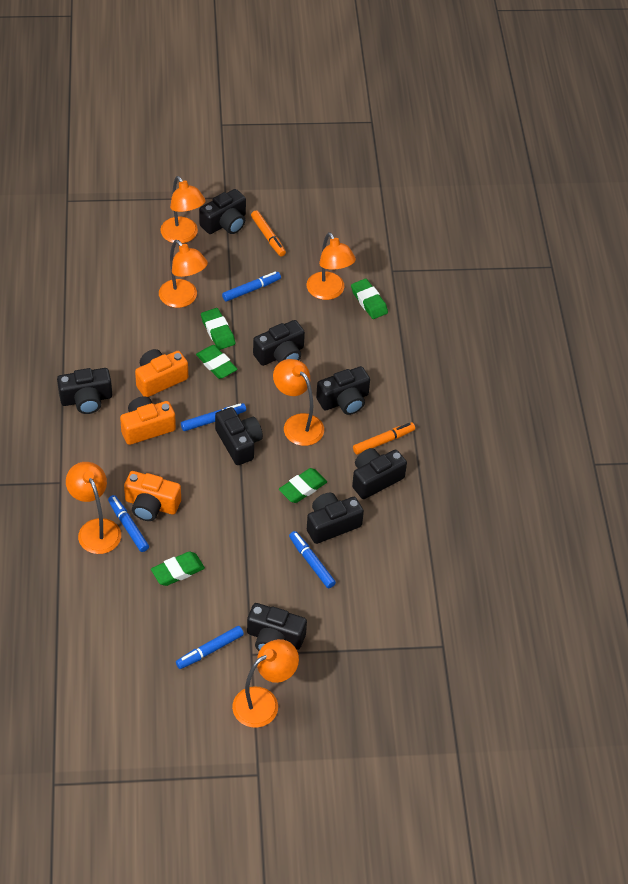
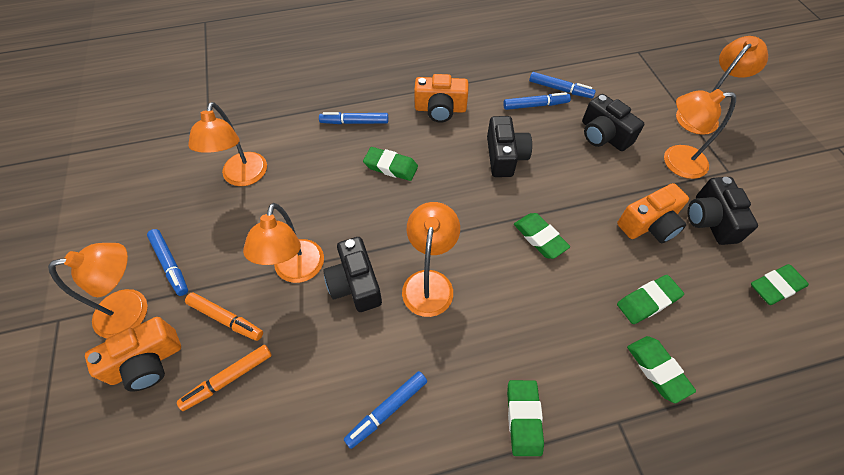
black camera: [57,368,112,414] [199,189,246,234] [215,407,263,465] [247,603,307,651] [253,320,305,366] [307,493,364,544] [316,366,370,415] [352,448,407,499] = 8 -> [323,237,382,312] [487,116,532,177] [582,94,644,151] [688,177,758,245] = 4
green eraser: [151,551,205,586] [196,345,237,379] [201,308,236,350] [279,468,327,503] [351,279,388,319] = 5 -> [363,147,418,181] [507,380,544,456] [514,213,570,259] [617,275,684,324] [627,336,696,403] [751,264,809,305] = 6

